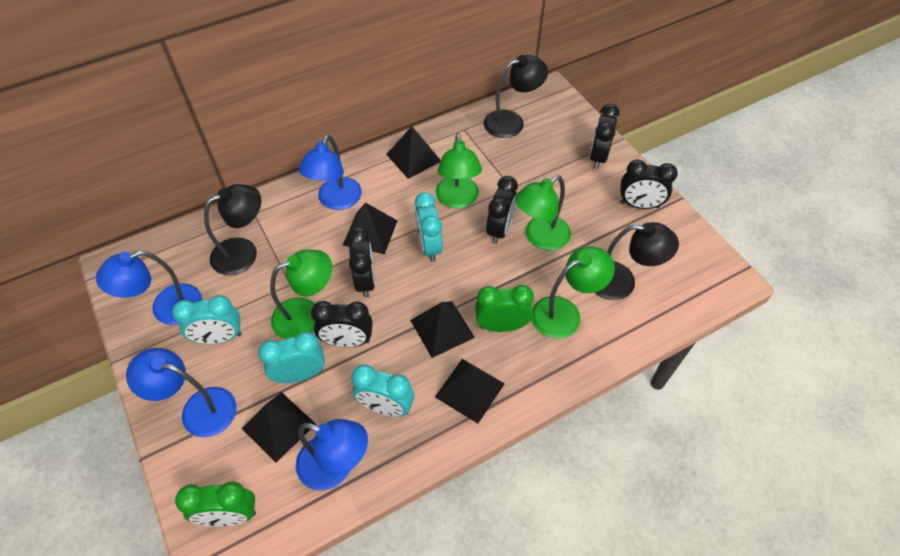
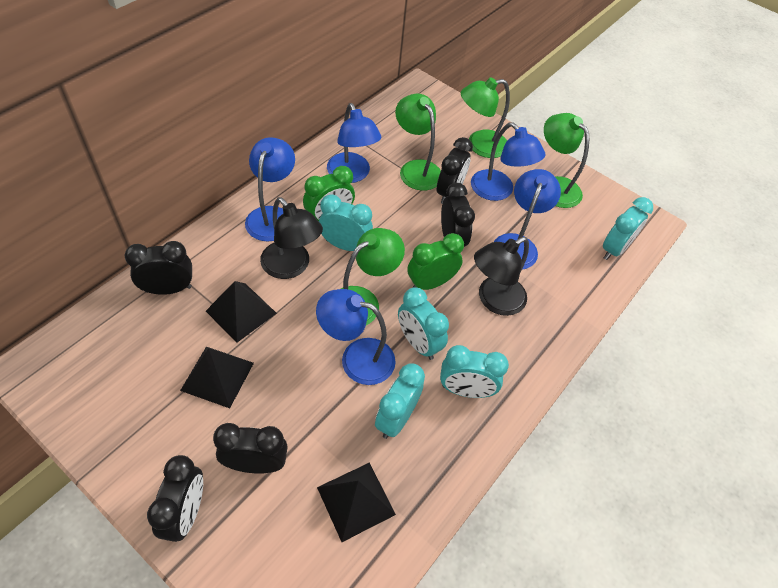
black lamp: [204,184,261,275] [484,55,548,138] [595,222,679,300] = 3 -> [260,197,323,279] [474,237,529,316] = 2
black pyramid: [242,392,316,462] [343,203,398,254] [386,126,441,179] [410,301,475,358] [435,359,505,424] = 5 -> [180,347,254,408] [206,281,277,343] [317,463,396,542] = 3
blue lamp: [96,251,202,325] [126,348,237,437] [296,419,368,491] [299,135,362,210] = 4 -> [245,137,295,242] [316,289,396,385] [327,103,381,183] [471,122,545,201] [494,169,561,270] = 5
turquoise clock: [172,295,242,344] [258,332,325,383] [351,364,414,417] [415,192,443,262] = 4 -> [319,194,373,251] [375,363,425,439] [398,287,449,360] [440,345,509,398] [602,197,653,260] = 5

